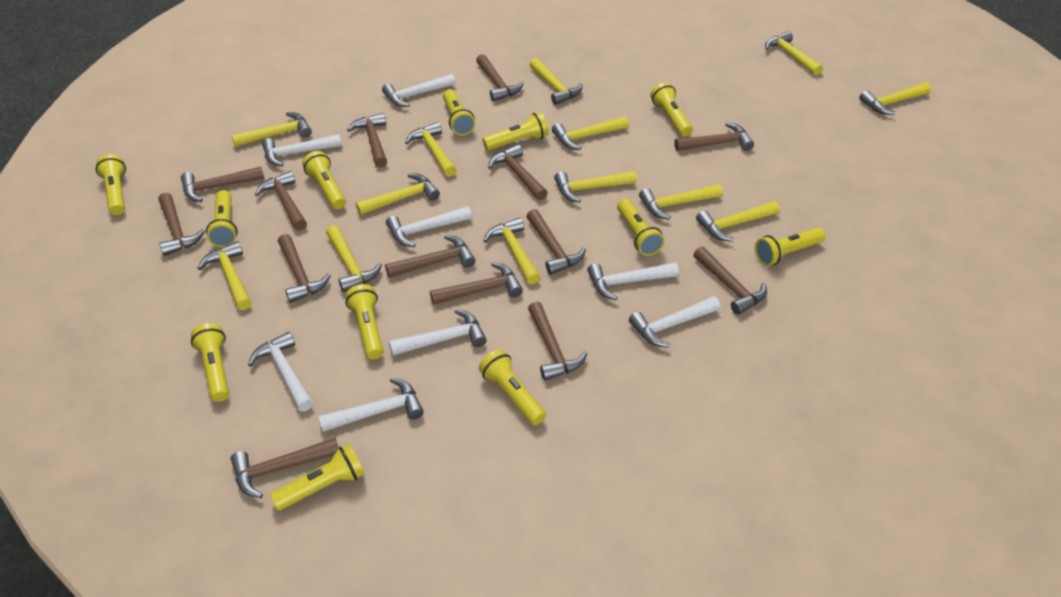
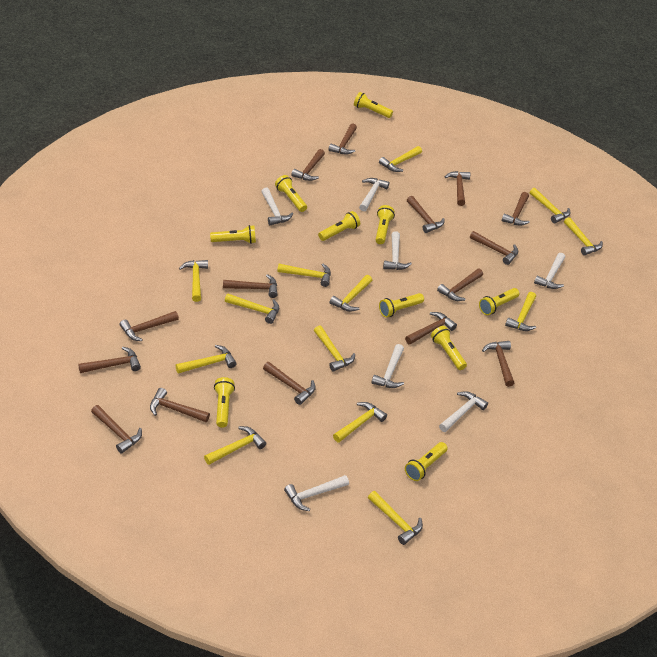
brown hammer: [159,193,205,256] [181,167,265,202] [230,437,339,498] [255,171,307,231] [278,234,331,303] [347,113,387,168] [385,235,475,278] [430,262,523,305] [476,54,524,102] [488,144,548,200] [526,209,586,275] [528,302,587,381] [674,122,754,151] [693,246,767,315] = 14 -> [78,347,141,373] [91,405,142,454] [119,311,179,341] [150,388,210,422] [223,274,277,298] [263,362,316,405] [291,149,325,181] [329,123,357,154] [405,312,457,345] [407,196,445,233] [437,269,483,301] [444,171,470,206] [470,231,518,265] [482,341,514,387] [502,192,530,226] = 15
white hammer: [248,332,313,411] [262,134,342,167] [319,378,424,432] [382,74,456,107] [386,206,472,247] [389,309,487,356] [587,262,679,300] [629,296,720,348] = 8 -> [261,187,293,225] [284,475,349,511] [359,178,389,211] [371,344,404,388] [383,231,412,270] [439,391,488,432] [534,253,565,289] = 7
yellow flashlight: [96,154,126,215] [191,323,229,402] [206,190,238,247] [270,444,365,511] [302,151,346,209] [345,284,383,360] [443,89,475,136] [479,349,546,425] [483,112,549,150] [617,199,665,256] [650,82,692,136] [755,227,825,266] = 12 -> [210,225,256,244] [214,377,235,428] [275,175,307,212] [318,211,360,241] [354,92,393,118] [376,205,395,244] [379,293,424,317] [405,442,448,481] [431,326,467,370] [479,288,519,315] = 10

